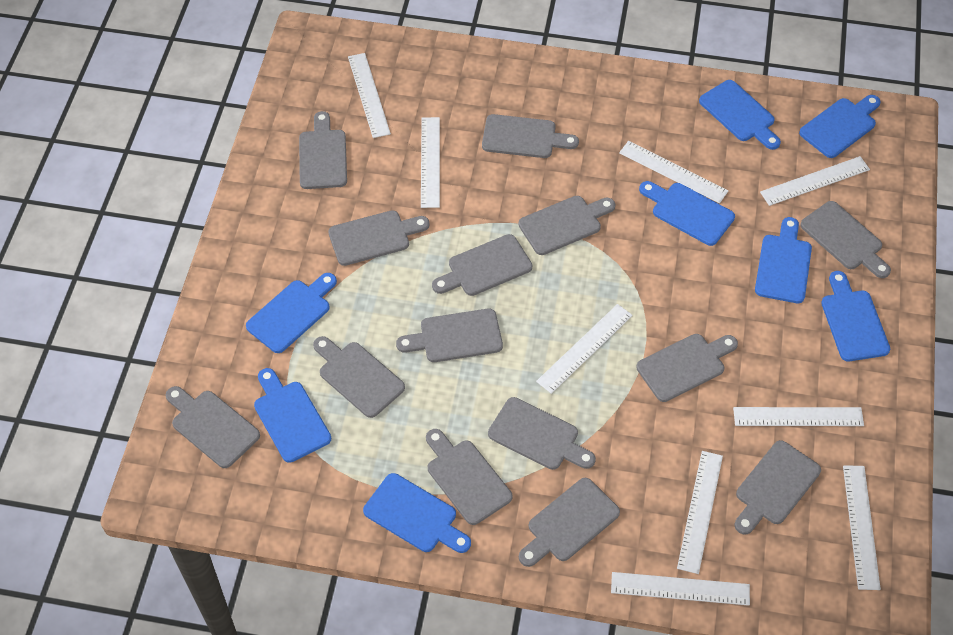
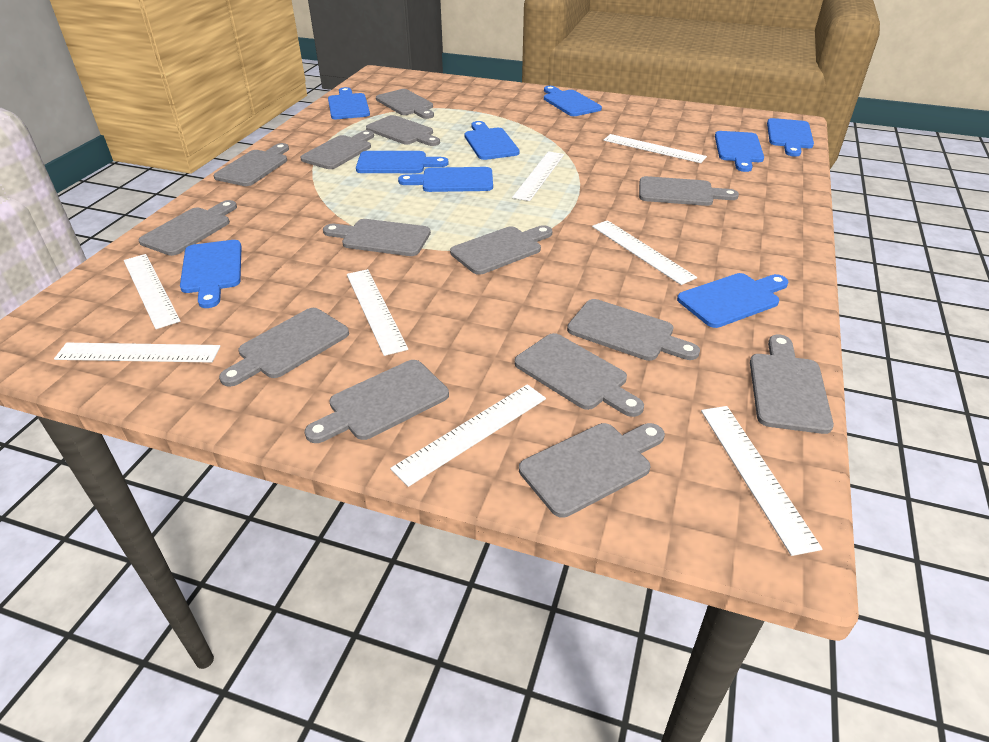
blue cutting board: [246,273,337,353] [254,368,331,463] [363,473,471,553] [639,181,735,246] [699,80,781,150] [755,217,812,303] [799,95,881,158] [821,271,890,361] = 8 -> [180,240,242,308] [328,87,370,119] [356,151,449,173] [398,167,493,192] [464,121,520,160] [544,86,602,116] [677,273,788,328] [715,131,764,172] [767,118,814,157] = 9
white ruler: [348,53,391,138] [421,117,440,208] [536,304,633,394] [611,572,750,606] [619,141,729,204] [677,451,723,574] [733,407,864,426] [760,156,870,206] [843,465,881,590] = 9 -> [54,343,221,363] [124,254,180,329] [347,269,408,356] [390,384,546,487] [512,151,564,201] [592,220,697,285] [603,134,707,163] [701,406,822,556] = 8

